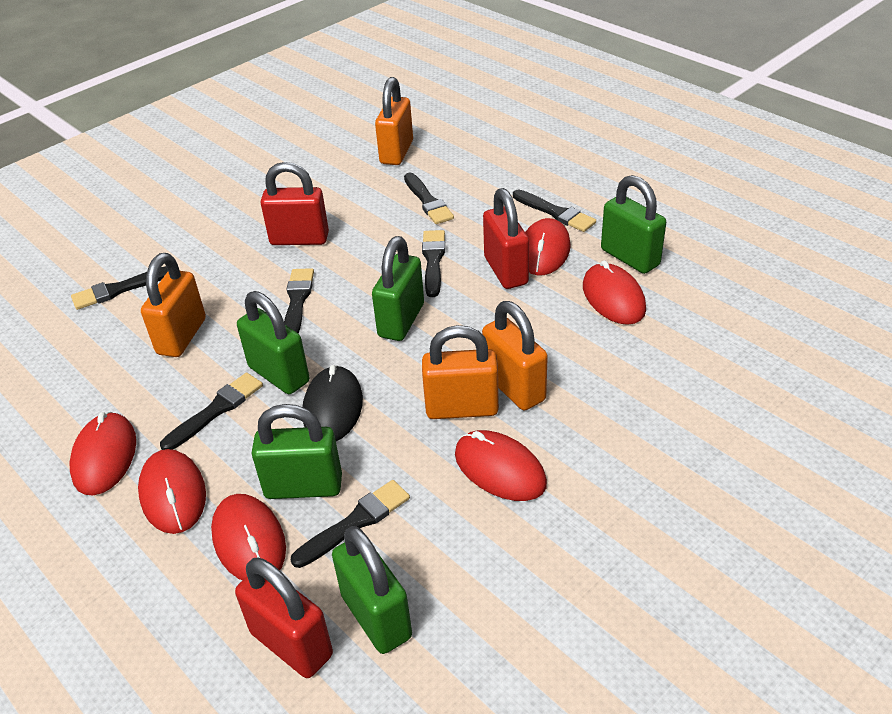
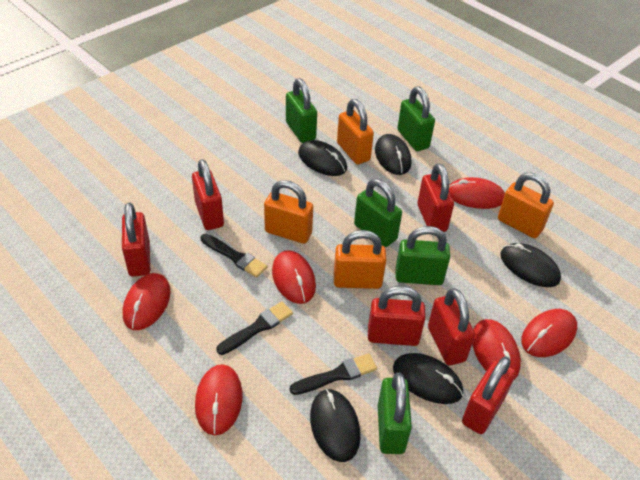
black brush: [71,266,168,310] [160,373,263,450] [284,268,314,334] [291,480,410,568] [404,172,454,224] [422,230,445,297] [513,190,596,232] = 7 -> [201,234,267,278] [216,301,293,355] [289,353,377,395] = 3
black mouse: [303,365,363,441] = 1 -> [298,140,347,176] [310,389,360,462] [375,134,412,175] [393,353,463,404] [501,243,561,287] = 5
red padlock: [235,558,333,678] [260,162,329,245] [483,188,529,289] = 3 -> [122,203,150,277] [192,159,224,230] [368,286,426,346] [417,163,454,232] [428,288,475,365] [462,357,516,434] = 6

